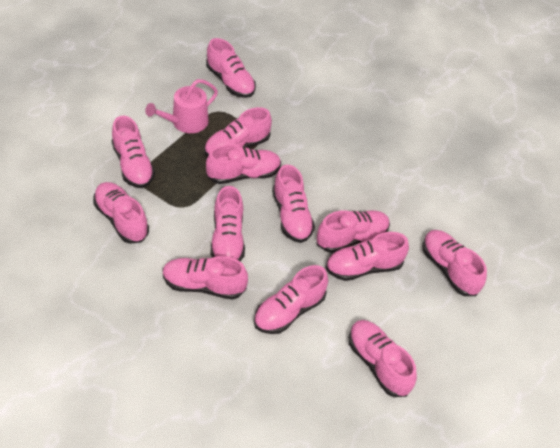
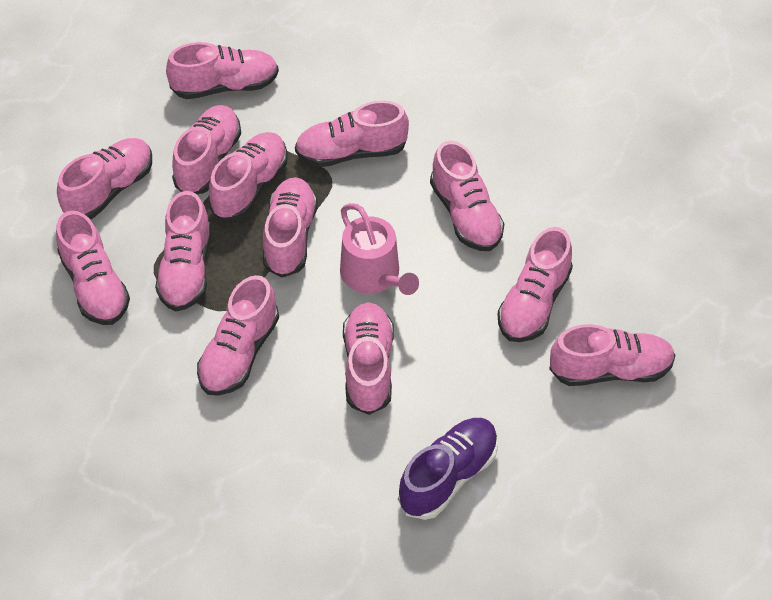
purple shoe: none = 0 -> [398,418,498,520] = 1

